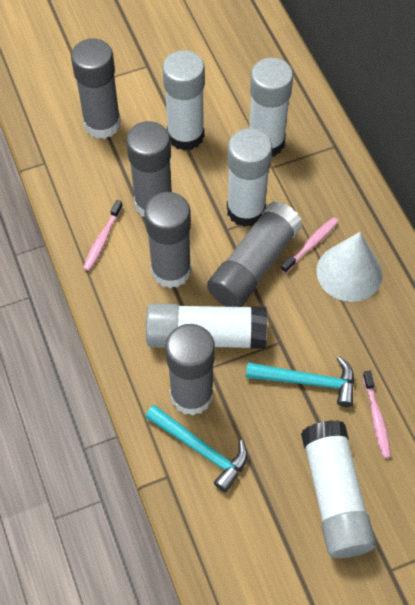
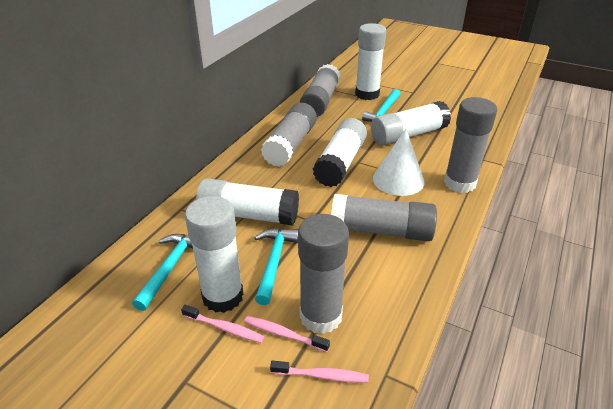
turquoise hammer: [145,405,248,493] [246,356,354,407] = 2 -> [132,234,193,311] [254,228,298,305] [362,89,400,122] = 3

